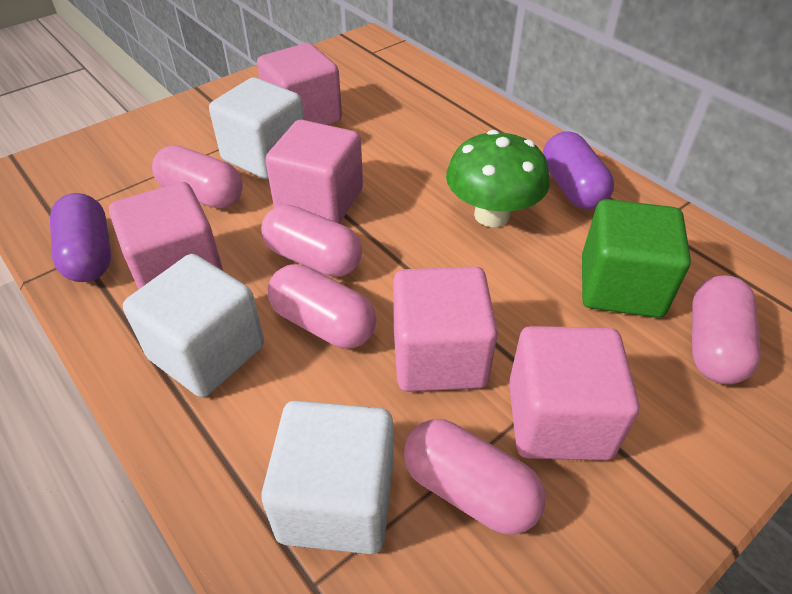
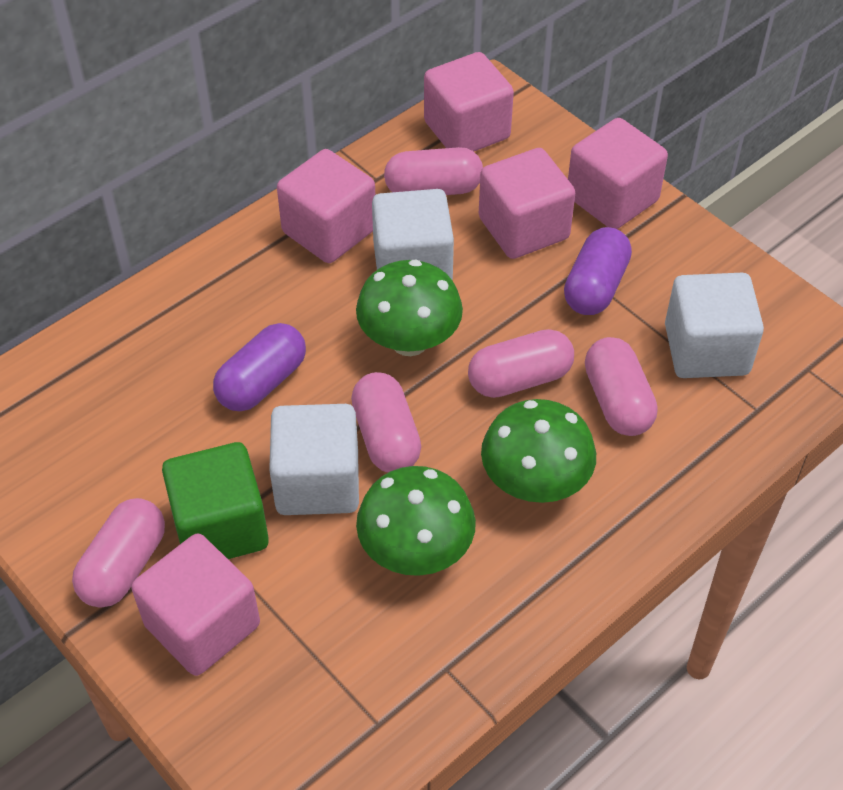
green mushroom: [446,130,550,227] = 1 -> [356,259,463,356] [356,466,476,576] [481,399,596,503] = 3

